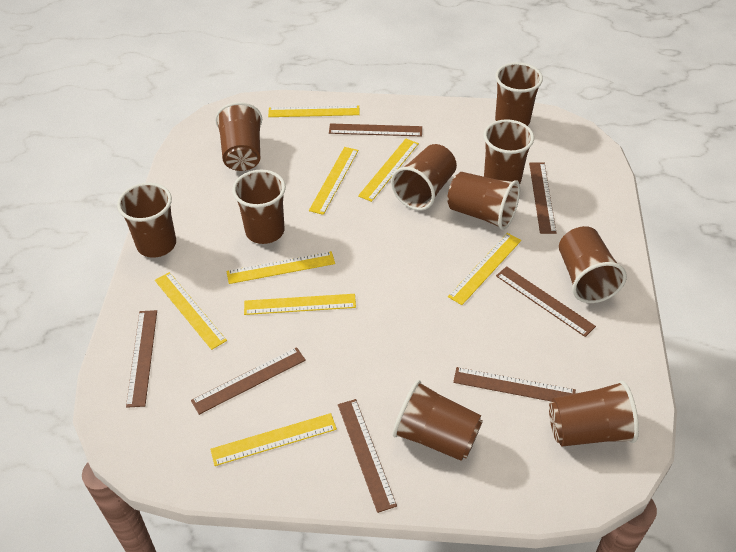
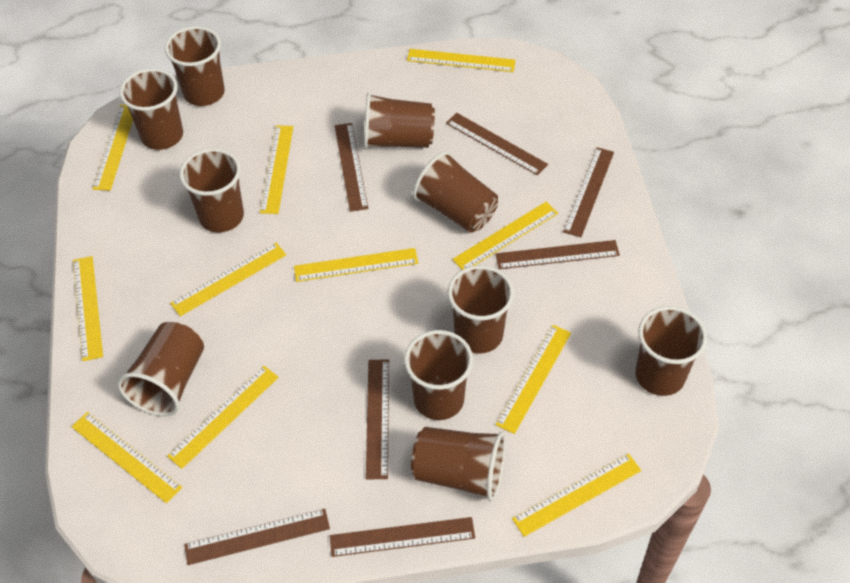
yellow ruler: [155,272,227,350] [210,413,337,466] [227,251,335,284] [244,294,356,315] [268,105,360,117] [309,147,358,215] [358,139,419,202] [448,233,521,305] = 8 -> [72,412,182,503] [73,256,103,361] [92,105,133,191] [167,366,279,469] [170,243,286,316] [260,125,293,214] [294,248,418,282] [407,49,516,72] [452,202,558,270] [496,325,571,434] [512,454,641,537] = 11

